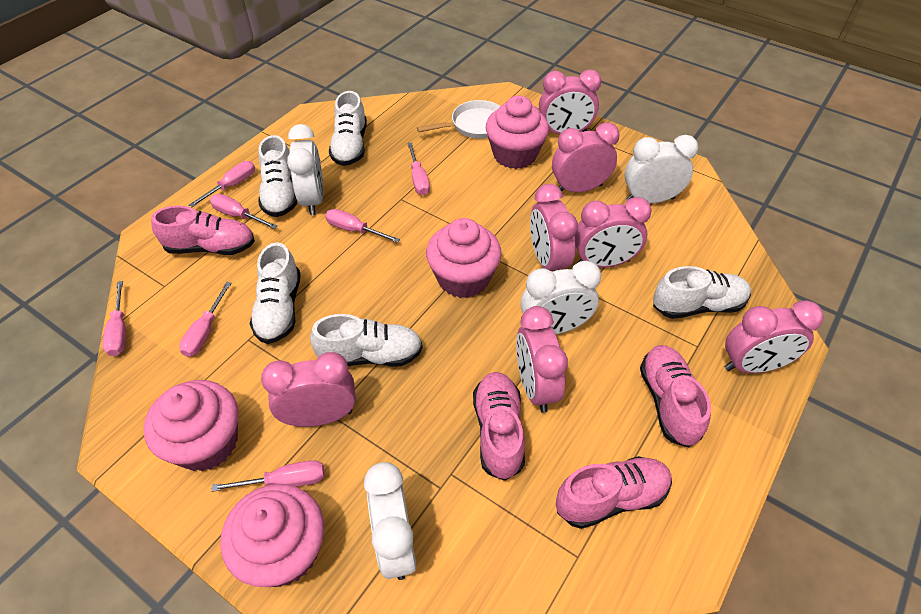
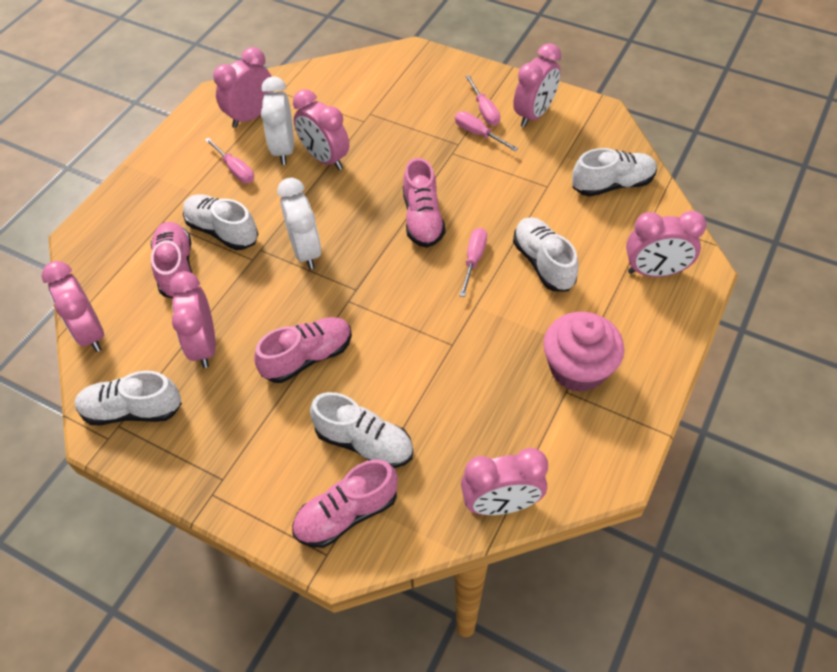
pink cupcake: [144,380,239,471] [220,484,324,587] [426,218,501,298] [486,95,549,169] = 4 -> [543,312,624,392] = 1
pink screwdriver: [103,281,126,356] [179,282,232,357] [189,161,255,207] [210,194,277,229] [211,460,324,492] [325,209,400,243] [407,142,430,195] = 7 -> [205,138,254,183] [455,111,518,152] [459,228,487,297] [466,75,500,126] = 4
white clock: [287,124,323,215] [364,462,417,580] [520,261,601,334] [624,135,698,203] = 4 -> [261,76,294,165] [277,178,321,269] = 2
white pan: [417,100,500,139] = 1 -> none = 0

